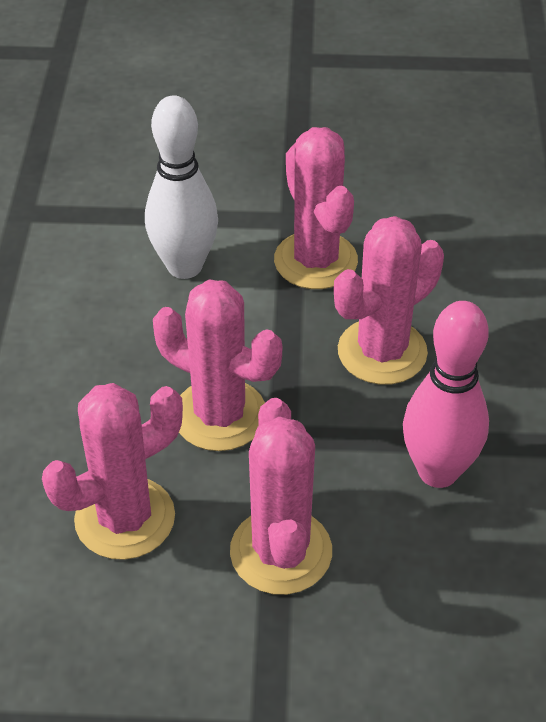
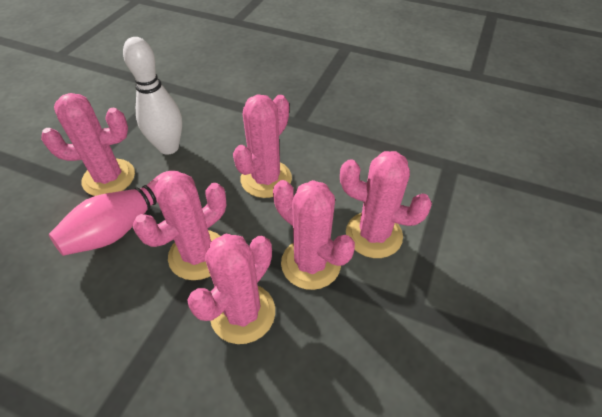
pink cactus: [42,383,183,560] [153,280,282,451] [230,398,332,595] [274,127,358,289] [334,216,444,385] = 5 -> [41,93,135,196] [133,171,226,280] [187,234,275,344] [233,94,292,198] [273,180,355,290] [340,151,432,258] = 6

